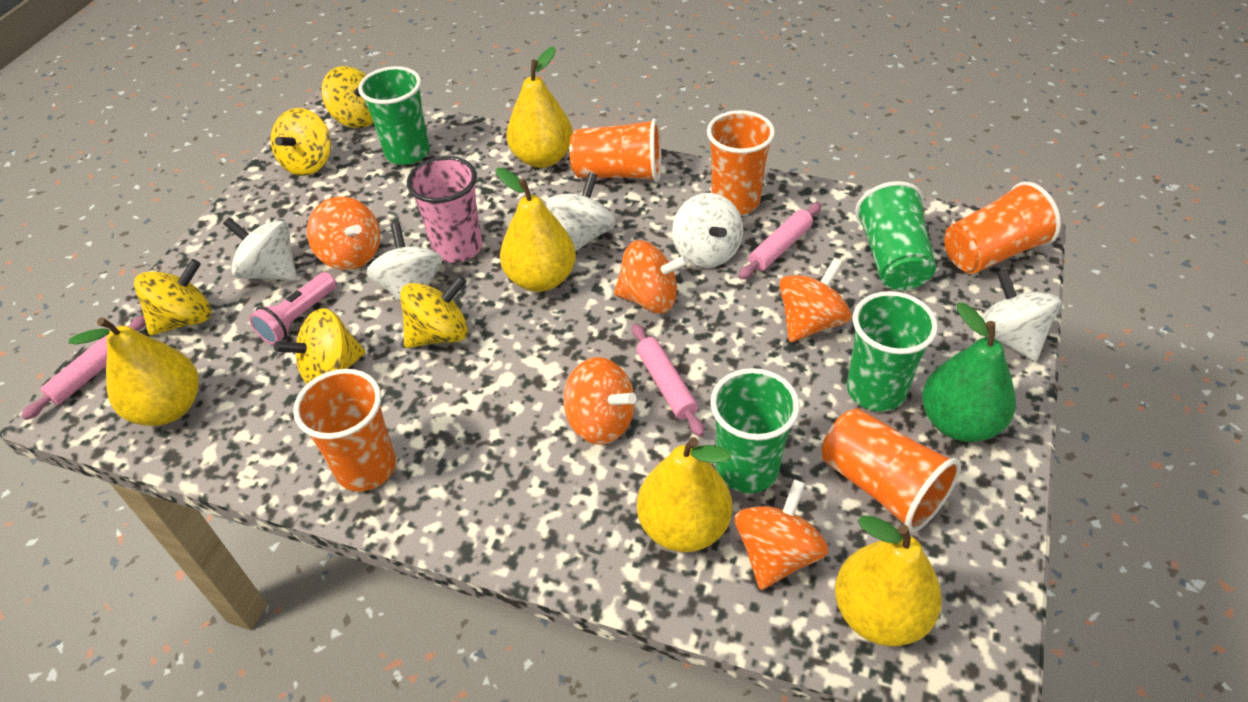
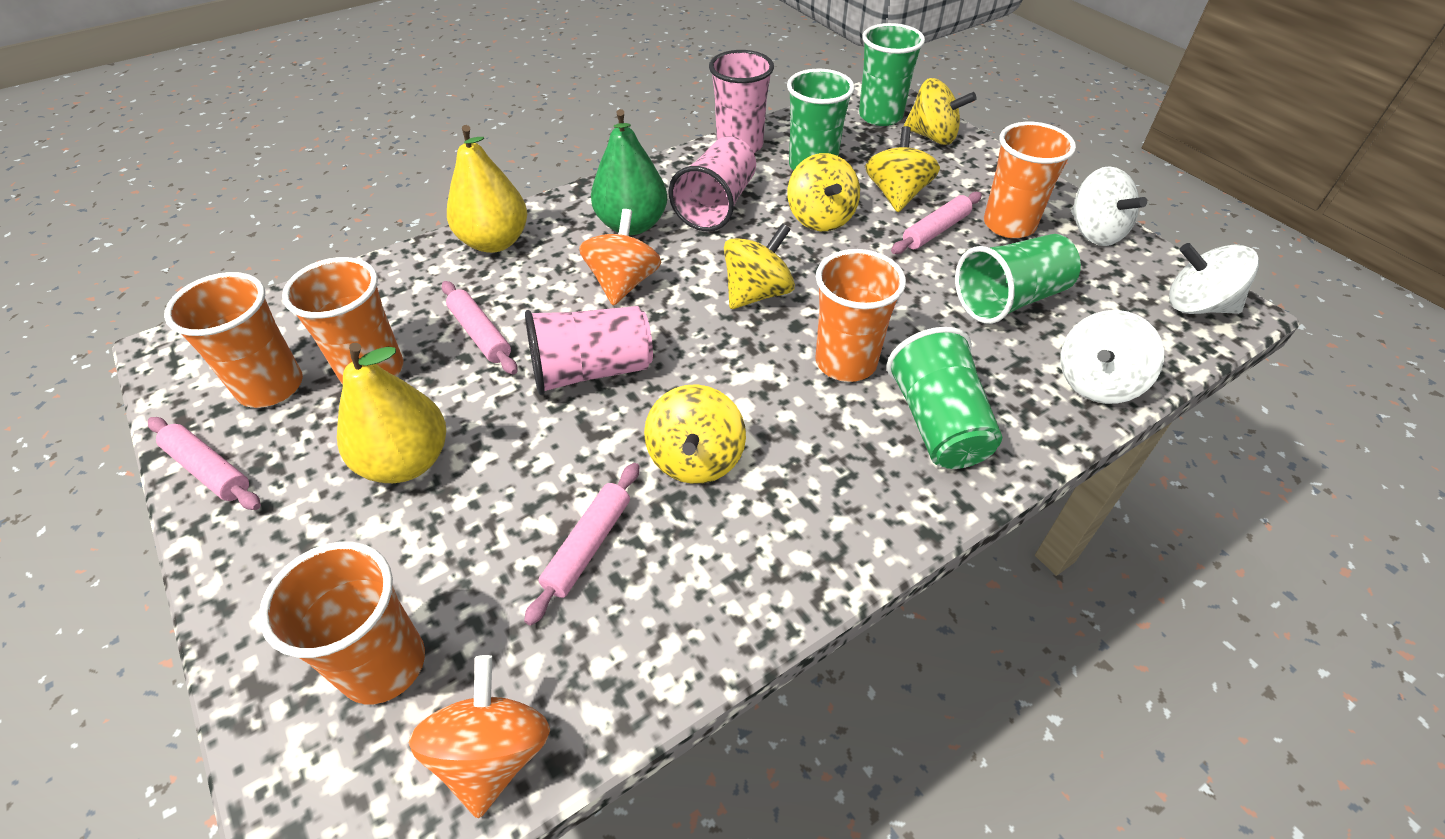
orange spinning top: [307,197,380,270] [564,357,636,444] [614,240,689,313] [734,479,828,590] [779,258,851,342] = 5 -> [409,655,550,818] [579,209,662,306] = 2
pink cup: [407,156,482,263] = 1 -> [525,306,653,395] [669,136,756,231] [709,50,774,153] = 3
pink flashlight: [249,272,336,345] = 1 -> none = 0
pink rolling pin: [21,316,146,420] [632,323,704,437] [739,202,821,280] = 3 -> [148,417,261,510] [442,281,517,375] [524,463,640,626] [891,192,982,254] = 4
white spinning top: [223,217,297,281] [366,223,443,301] [546,172,616,251] [672,193,743,268] [981,269,1061,361] = 5 -> [1060,310,1164,404] [1071,166,1147,246] [1169,243,1259,314] = 3
yellow pear: [69,317,199,426] [496,168,576,292] [506,47,573,168] [637,437,732,552] [835,515,942,646] = 5 -> [337,343,446,483] [447,125,527,253] = 2

